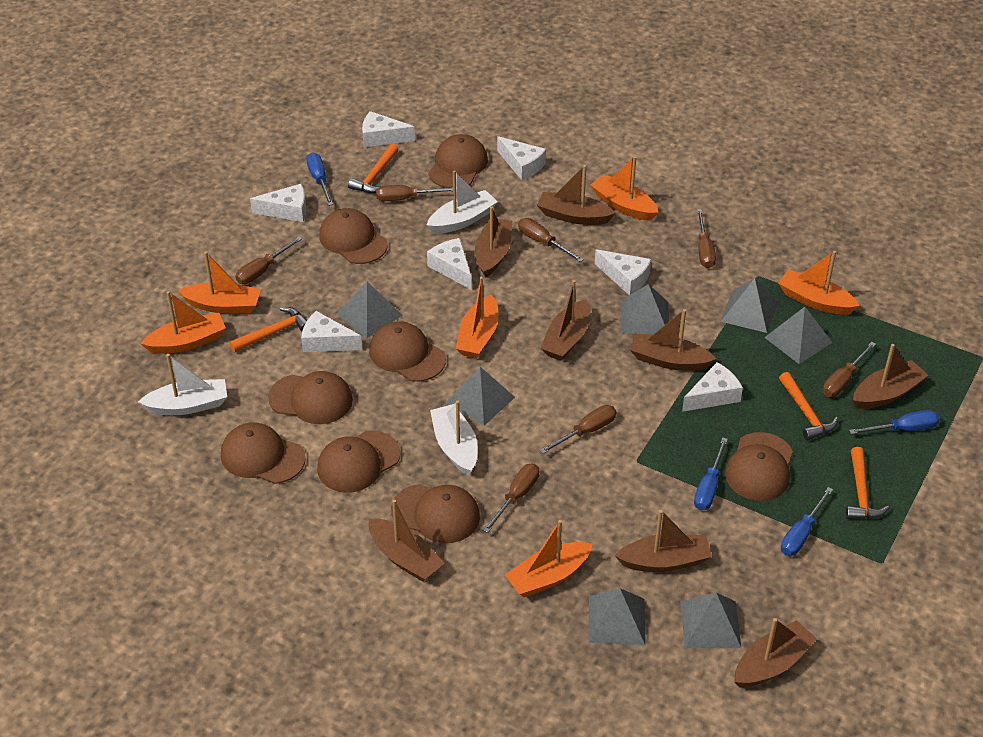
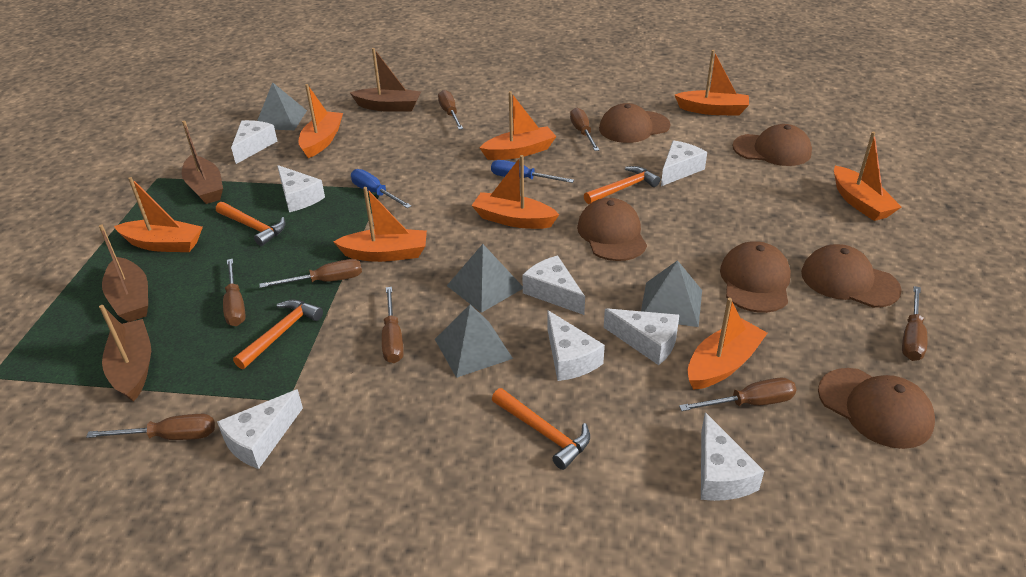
blue screwdriver: [306,153,333,206] [694,437,728,511] [781,487,833,556] [849,410,939,434] = 4 -> [351,169,411,208] [491,160,574,183] = 2
brown boat: [368,499,445,582] [475,206,512,278] [537,165,615,225] [541,280,590,361] [615,510,712,572] [630,309,716,371] [734,618,817,688] [853,344,928,409] = 8 -> [99,225,148,322] [99,305,151,402] [182,121,223,204] [350,48,421,112] = 4
brown cap: [221,422,306,484] [268,371,353,424] [317,430,400,493] [319,208,388,264] [369,321,446,382] [391,484,480,543] [428,134,488,188] [725,432,793,501] = 8 -> [577,198,647,261] [599,103,670,143] [720,241,791,313] [732,124,812,166] [801,244,902,308] [818,368,935,449] = 6
brown screwdriver: [236,237,302,284] [376,185,453,201] [483,464,539,533] [518,218,584,262] [539,405,616,454] [697,209,716,268] [823,342,876,397] = 7 -> [86,414,215,440] [223,259,246,326] [259,259,362,288] [382,287,404,363] [438,90,463,129] [570,108,599,151] [679,378,797,411] [902,286,928,361] = 8
grey pyramid: [336,282,403,338] [446,367,515,426] [589,588,645,645] [621,284,669,335] [680,592,741,648] [721,278,778,333] [764,307,832,364] = 7 -> [257,82,307,130] [435,305,513,378] [447,244,523,313] [641,260,702,327] = 4
orange boat: [140,291,226,354] [178,251,261,313] [456,277,499,358] [505,520,593,597] [590,156,659,221] [778,251,860,315] = 6 -> [114,177,203,252] [299,84,343,158] [333,187,427,262] [471,155,559,229] [480,91,557,160] [675,50,749,116] [688,298,768,390] [834,132,901,221] = 8
white boat: [138,354,227,415] [427,170,498,234] [430,400,478,476] = 3 -> none = 0
white cheese: [250,184,306,222] [301,311,362,352] [362,111,415,147] [427,238,471,289] [497,136,546,180] [595,249,651,295] [682,362,743,412] = 7 -> [217,389,303,469] [231,120,277,164] [277,165,325,212] [522,256,585,315] [547,310,605,381] [604,308,679,365] [661,140,707,186] [701,412,764,501] = 8

